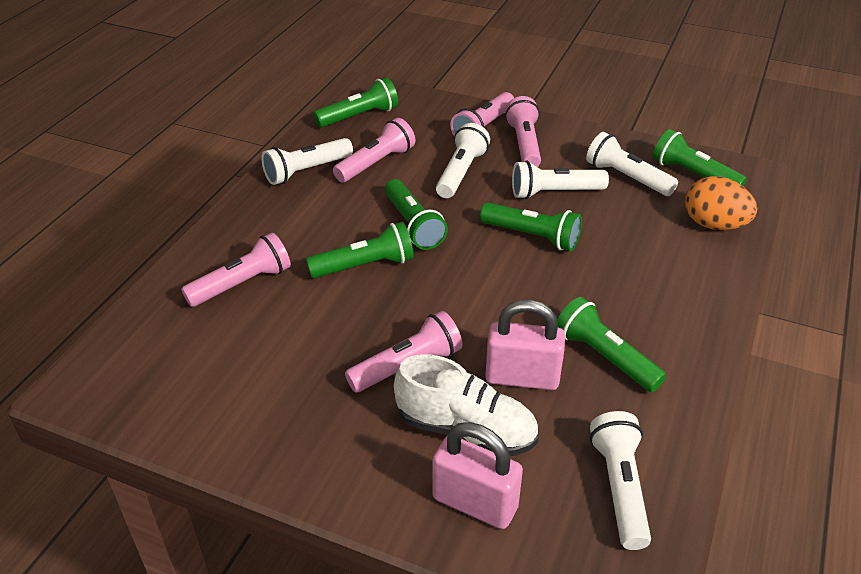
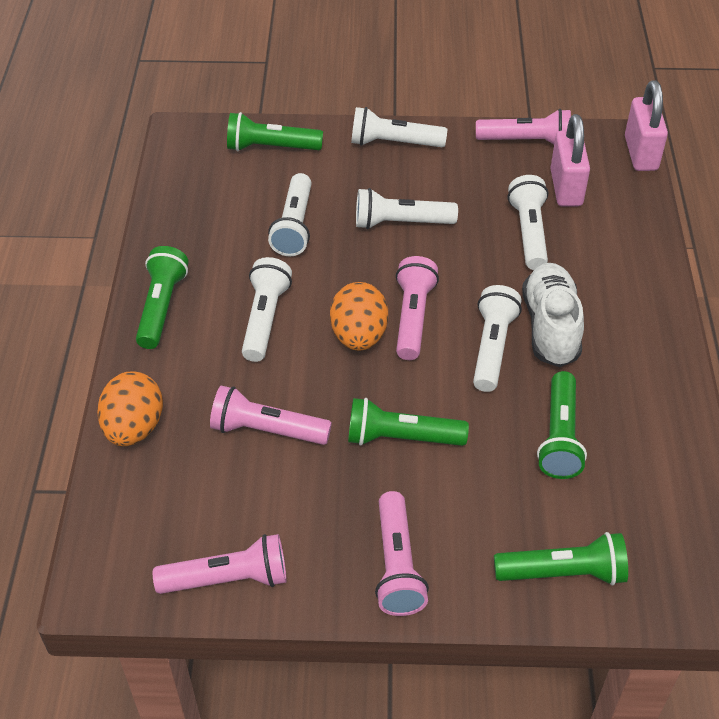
green flashlight: [306,222,414,278] [313,77,398,128] [385,179,448,250] [480,202,582,251] [557,297,666,392] [653,129,747,187] = 6 -> [136,246,188,349] [227,112,323,151] [348,398,469,446] [494,532,628,585] [537,371,587,479] = 5
orange egg: [685,176,757,230] = 1 -> [97,372,163,446] [330,282,388,351] = 2
white flashlight: [261,138,353,185] [436,123,490,198] [512,161,609,199] [586,132,678,196] [590,411,651,550] = 5 -> [242,257,292,362] [268,173,311,256] [351,107,447,147] [356,188,458,229] [473,285,522,392] [508,175,548,270] = 6

